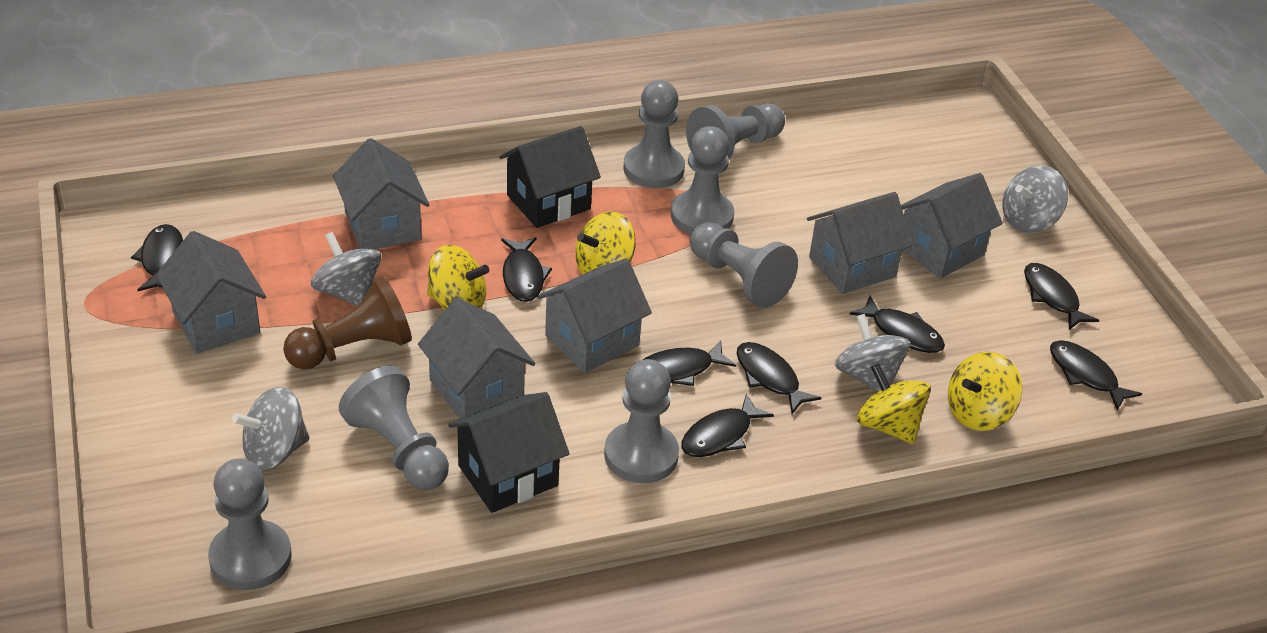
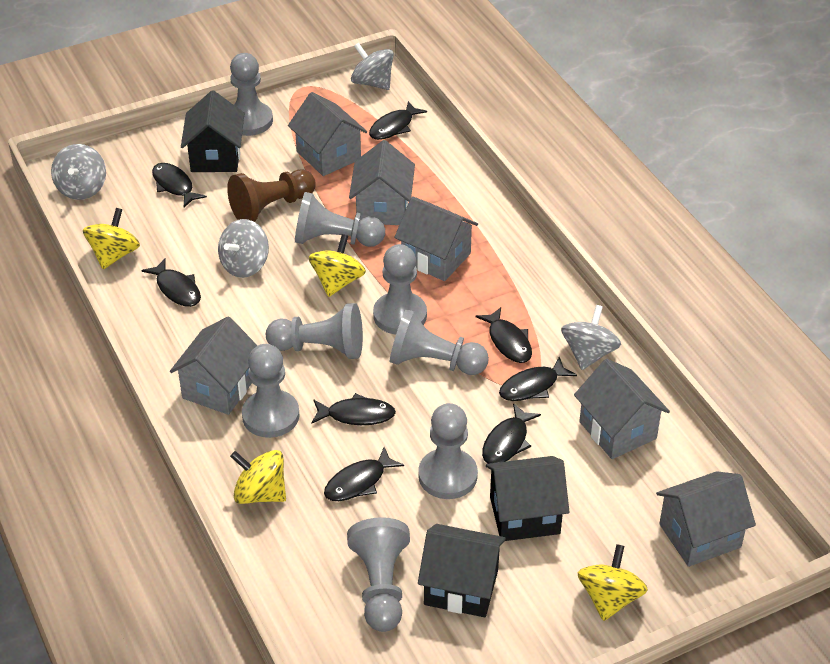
black house: [448,392,569,513] [499,126,601,228] = 2 -> [181,90,244,172] [418,524,506,617] [486,456,569,541] = 3
grey pawn: [208,458,292,590] [339,366,449,490] [604,359,679,483] [623,80,685,188] [671,126,734,234] [686,103,785,160] [690,222,798,308] = 7 -> [230,53,273,136] [242,344,300,438] [266,303,363,359] [295,192,385,247] [347,517,410,632] [373,244,427,334] [390,309,489,375] [418,403,478,499] = 8

